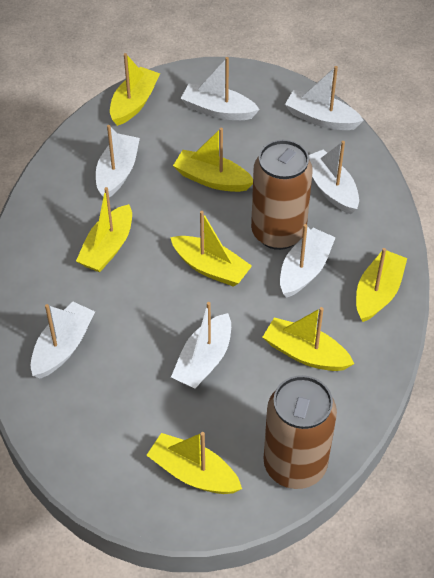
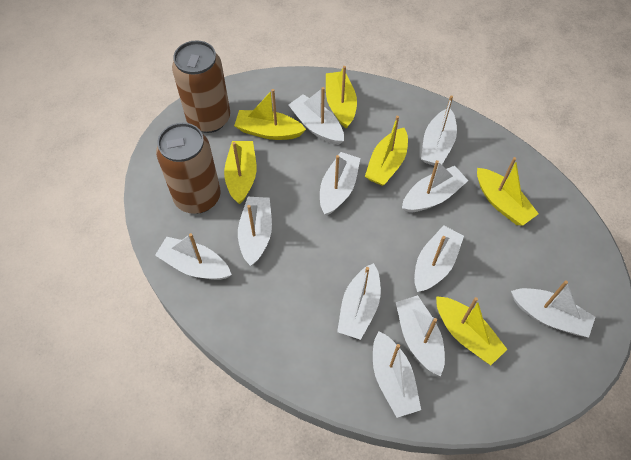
white boat: [31,302,95,379] [96,125,140,198] [171,302,231,389] [181,57,260,120] [280,224,336,298] [285,66,364,130] [309,141,359,214] = 7 -> [155,233,232,280] [238,197,272,266] [288,87,344,145] [320,152,360,215] [337,263,381,340] [373,331,421,418] [396,295,445,377] [402,160,468,212] [414,225,464,292] [421,95,457,165] [511,280,595,337] = 11
yellow boat: [76,187,132,272] [110,53,160,126] [146,432,242,494] [170,211,252,287] [173,128,253,192] [263,307,354,371] [356,248,407,322] = 7 -> [224,141,256,204] [234,89,306,140] [326,66,357,129] [365,116,408,186] [436,296,508,365] [477,157,539,225] = 6

